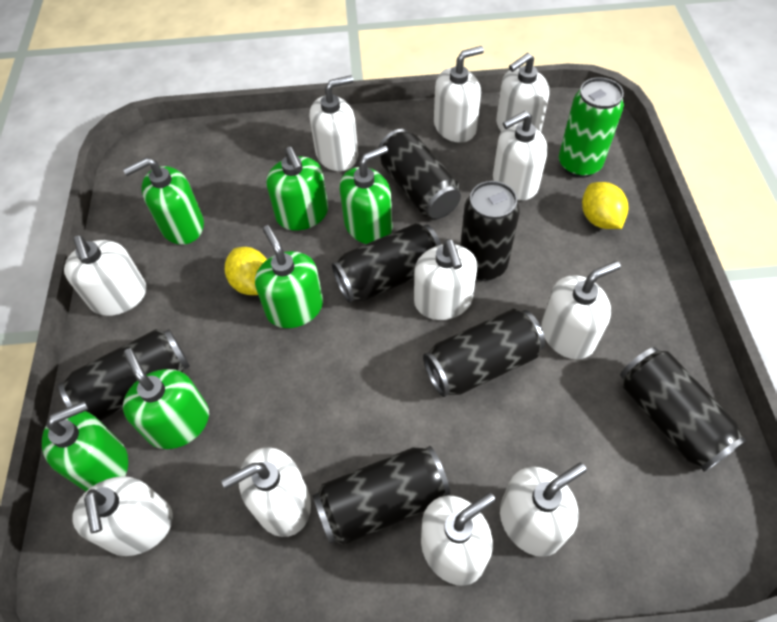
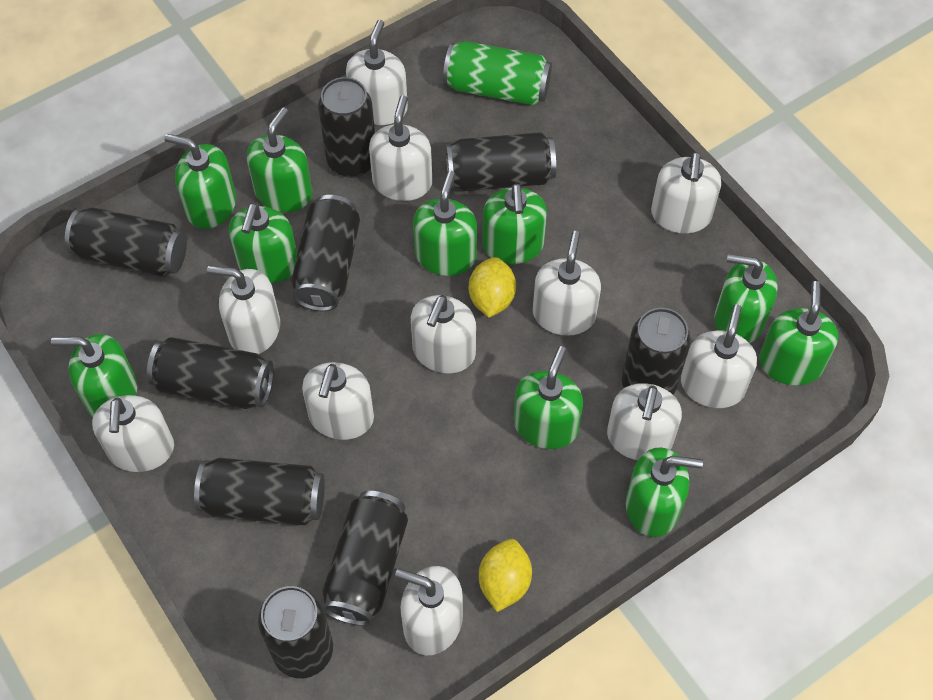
black can: [59,329,190,421] [313,446,450,545] [332,223,441,303] [378,129,461,219] [423,309,545,397] [460,181,520,281] [620,347,747,472] = 7 -> [65,207,187,277] [147,337,274,409] [194,458,325,526] [258,586,333,678] [291,195,360,311] [318,77,375,178] [322,491,408,626] [446,132,556,191] [622,308,691,395] = 9
green soap dispenser: [42,401,128,491] [123,157,204,245] [123,348,209,449] [255,225,323,328] [266,147,328,230] [340,145,392,244] = 6 -> [51,334,137,417] [164,134,236,229] [228,203,297,283] [246,107,312,212] [413,171,477,276] [482,184,547,264] [513,346,583,449] [626,447,703,537] [714,254,778,343] [759,281,839,385] = 10

